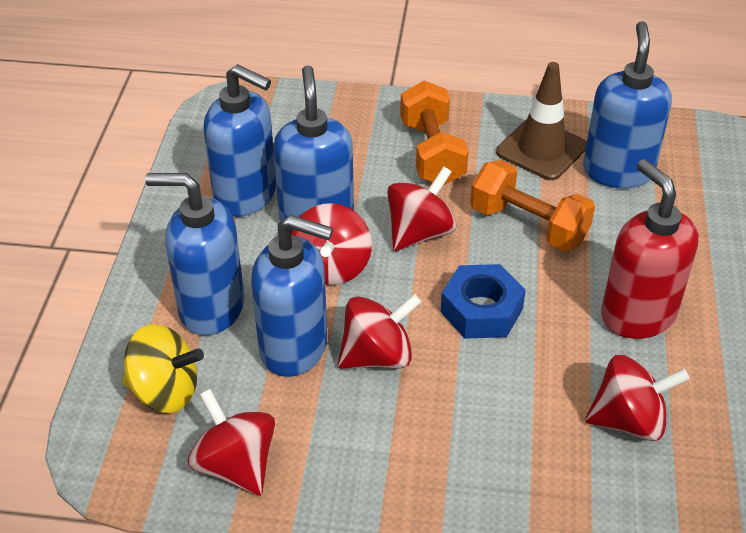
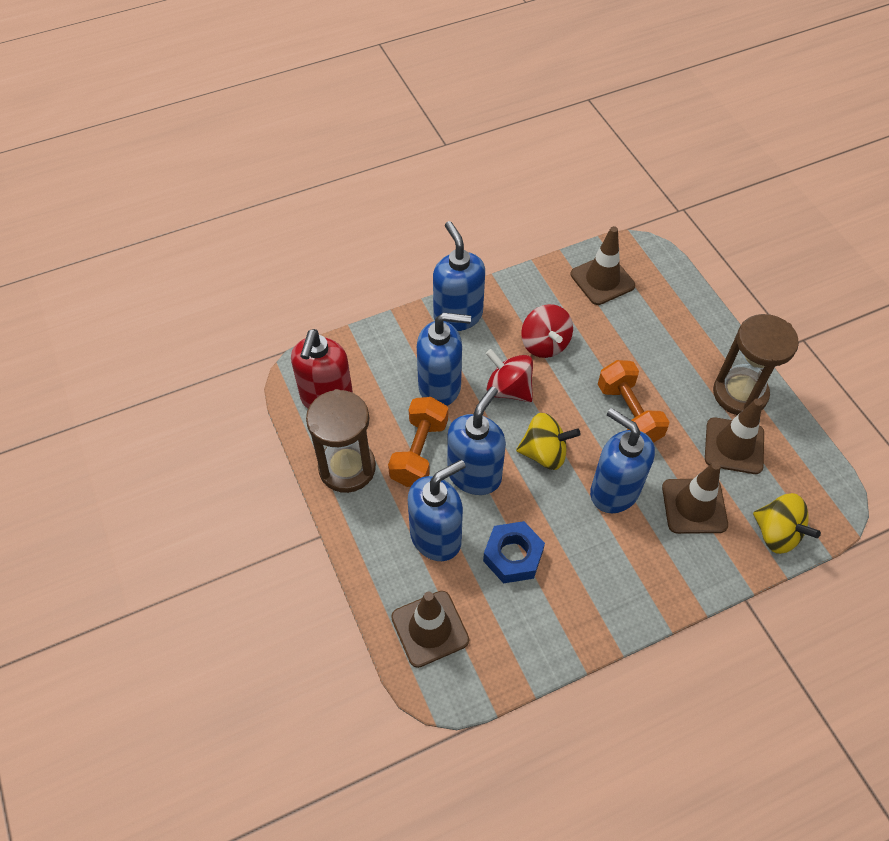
brown hourglass: none = 0 -> [306,389,376,493] [713,314,799,415] = 2
brown traffic cone: [496,62,587,180] = 1 -> [391,591,469,668] [571,226,635,305] [662,462,728,534] [705,398,764,474] = 4
red spinning top: [188,389,275,496] [291,203,372,285] [338,294,421,369] [387,166,456,251] [585,355,690,441] = 5 -> [486,349,533,402] [521,304,573,358] = 2
yellow spinning top: [122,324,204,413] = 1 -> [516,413,581,470] [753,493,821,554] = 2

